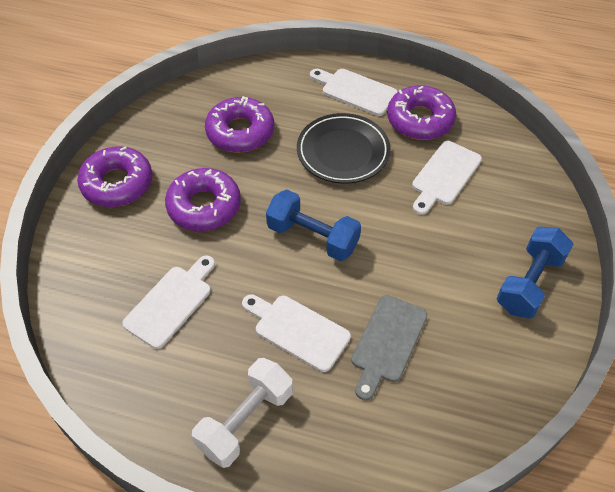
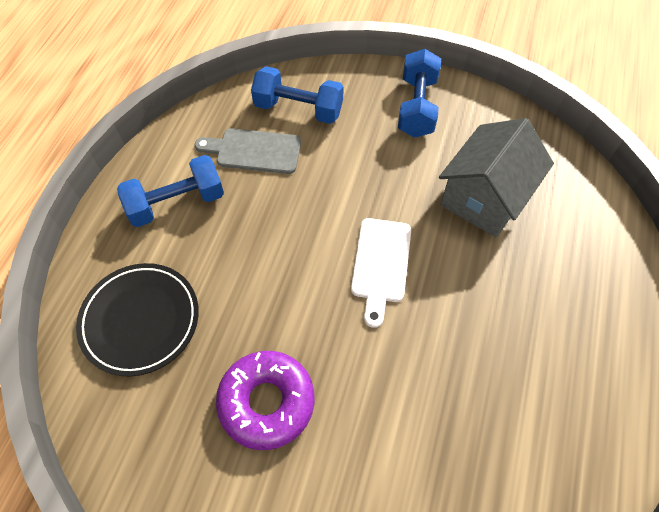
blue dumbbell: [266,190,361,261] [496,227,573,318] = 2 -> [117,155,224,227] [251,66,344,124] [398,49,441,137] = 3
grey house: none = 0 -> [439,118,554,237] = 1
purple donut: [77,146,153,207] [165,168,241,231] [205,96,274,152] [387,85,456,140] = 4 -> [216,351,314,450] = 1
white cutting board: [122,256,215,349] [242,294,351,372] [310,69,398,116] [412,141,482,215] = 4 -> [351,218,411,328] = 1
white dumbbell: [192,358,293,468] = 1 -> none = 0

